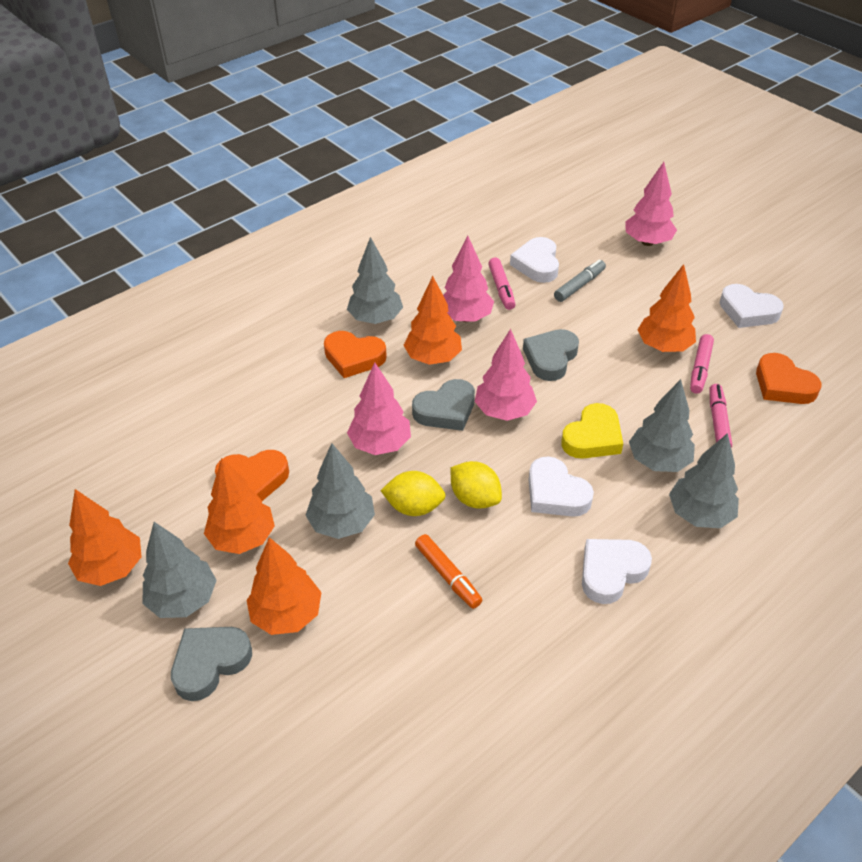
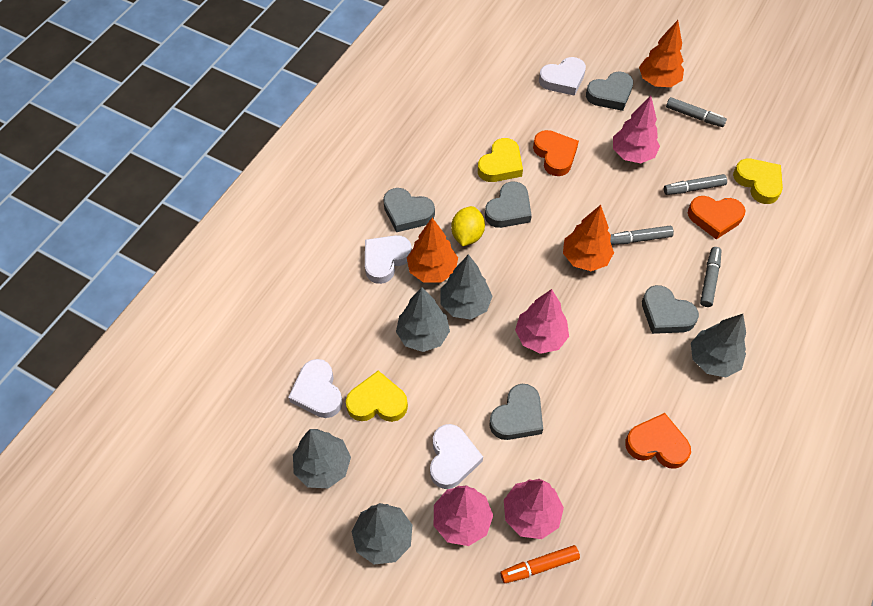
grey heart: [171,627,252,701] [412,379,475,431] [523,329,579,381] = 3 -> [383,188,435,232] [485,181,532,228] [490,384,543,440] [586,71,633,111] [642,285,699,334] = 5
grey marker: [554,259,606,302] = 1 -> [610,226,674,245] [664,174,727,195] [666,97,727,127] [700,247,722,307] = 4
orange tree: [68,489,141,586] [204,458,275,554] [247,537,322,635] [403,276,462,365] [638,264,696,352] = 5 -> [407,218,458,283] [563,205,614,271] [639,20,684,87] = 3
pink marker: [488,258,516,310] [690,334,714,394] [709,384,732,448] = 3 -> none = 0
yellow heart: [561,403,623,459] = 1 -> [346,371,408,422] [478,138,523,182] [733,159,783,204] = 3
yellow lemon: [380,471,446,516] [450,461,502,509] = 2 -> [451,206,485,246] = 1

